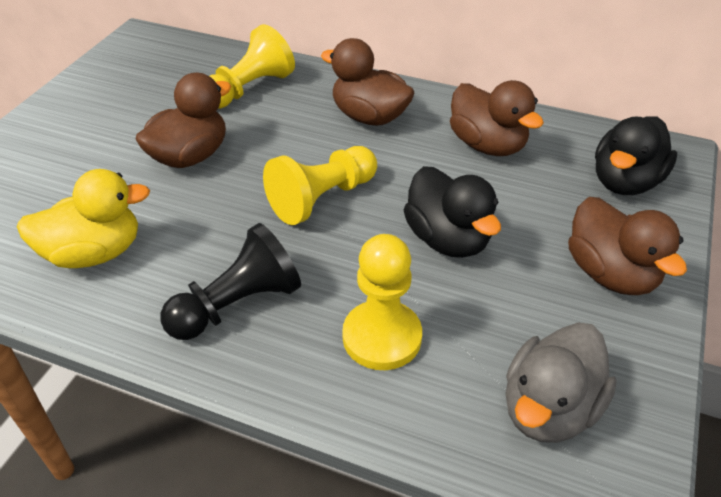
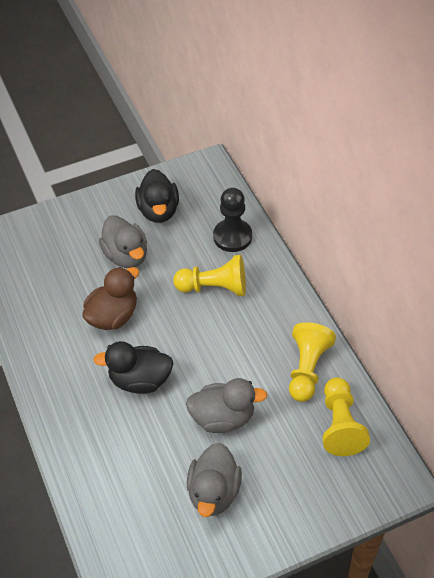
brown duck: [135,73,232,168] [321,38,415,126] [450,80,544,156] [568,197,687,295] = 4 -> [83,267,139,330] = 1
grey duck: [506,323,617,443] = 1 -> [99,215,147,268] [186,378,267,433] [187,443,242,517] = 3
yellow duck: [17,169,150,268] = 1 -> none = 0

